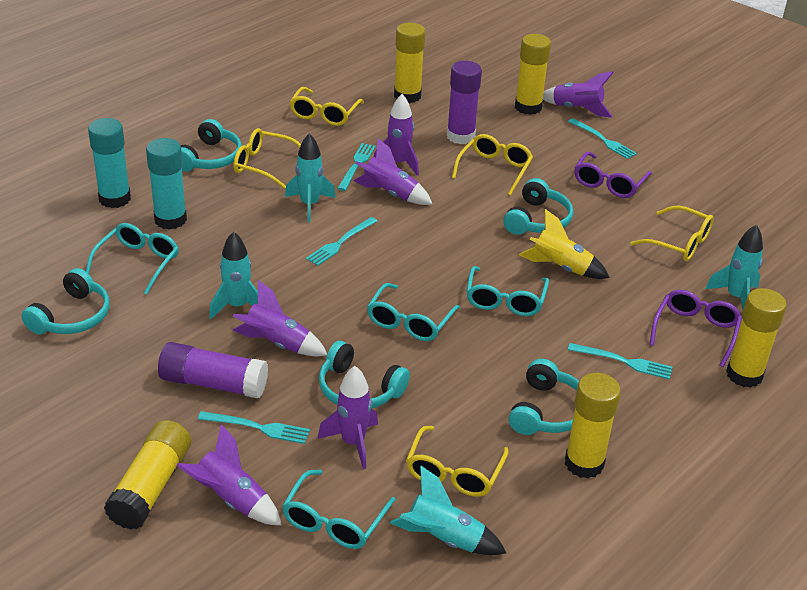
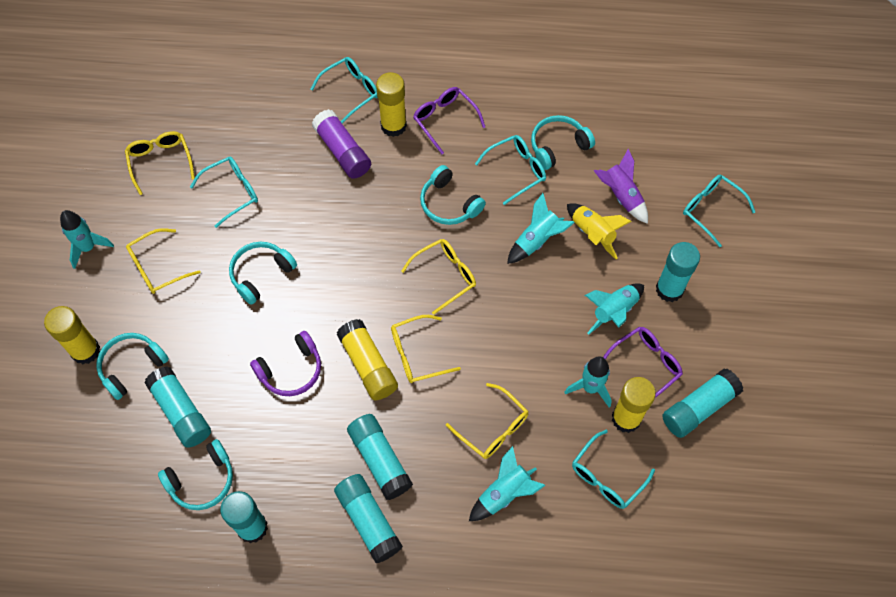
purple glue stick: [158,342,268,398] [447,61,482,144] = 2 -> [312,109,371,179] = 1
purple headphones: none = 0 -> [250,331,321,396] = 1
purple rocket: [176,424,282,525] [232,280,327,356] [317,366,378,469] [353,138,432,205] [374,94,419,176] [543,71,614,117] = 6 -> [594,149,648,224] = 1
turquoise fork: [198,411,310,444] [306,217,377,266] [337,143,376,191] [568,118,637,159] [568,343,672,379] = 5 -> none = 0
turquoise glasses: [86,223,179,295] [282,470,396,549] [367,283,460,341] [466,266,549,316] = 4 -> [190,157,258,228] [311,57,378,124] [475,135,546,205] [572,430,655,509] [683,174,755,247] = 5
turquoise glue stick: [88,118,131,208] [146,138,187,230] = 2 -> [144,366,211,448] [220,491,268,543] [334,474,403,563] [347,414,413,500] [656,242,700,302] [662,369,743,438] = 6
turquoise rocket: [209,231,258,319] [285,133,336,222] [390,465,506,555] [705,224,763,309] = 4 -> [60,210,114,269] [469,446,546,521] [507,193,575,264] [564,356,612,408] [585,283,644,335] = 5
yellow glue stick: [104,420,191,530] [394,23,426,103] [515,34,551,115] [565,373,621,478] [726,288,787,388] = 5 -> [44,306,100,364] [337,319,398,400] [376,72,407,137] [612,377,656,433] = 4

